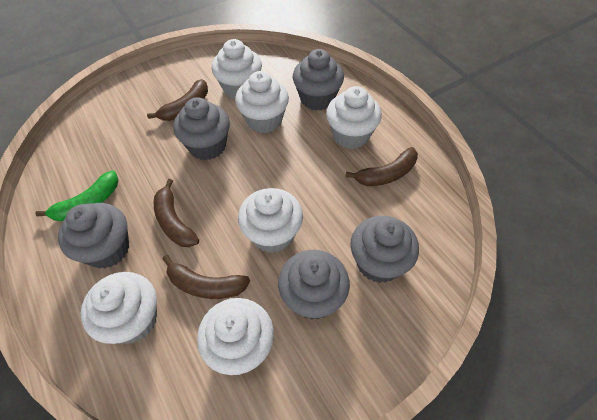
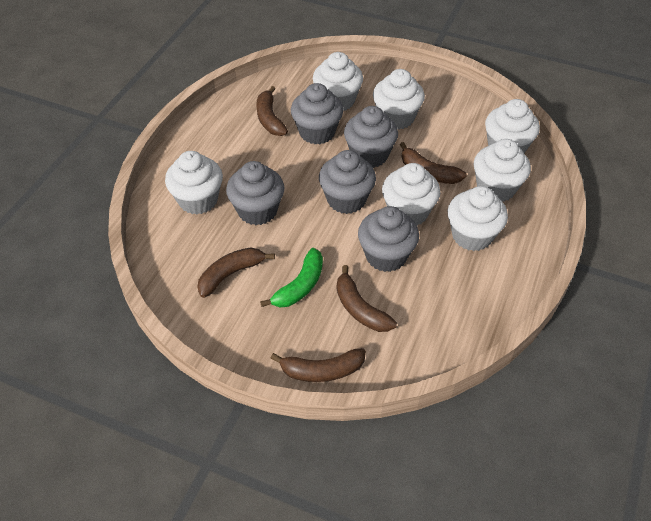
brown banana: [147,79,208,121] [154,179,199,247] [162,255,250,299] [345,147,418,186] = 4 -> [197,247,275,298] [256,86,288,136] [271,348,366,382] [337,265,397,332] [400,142,467,184] = 5
white cupcake: [81,272,157,344] [197,298,274,375] [212,39,262,99] [235,71,289,133] [238,188,303,253] [326,86,382,149] = 6 -> [165,151,223,215] [313,52,363,111] [373,69,425,130] [382,163,441,226] [448,186,508,251] [473,139,531,202] [485,99,540,153] = 7

